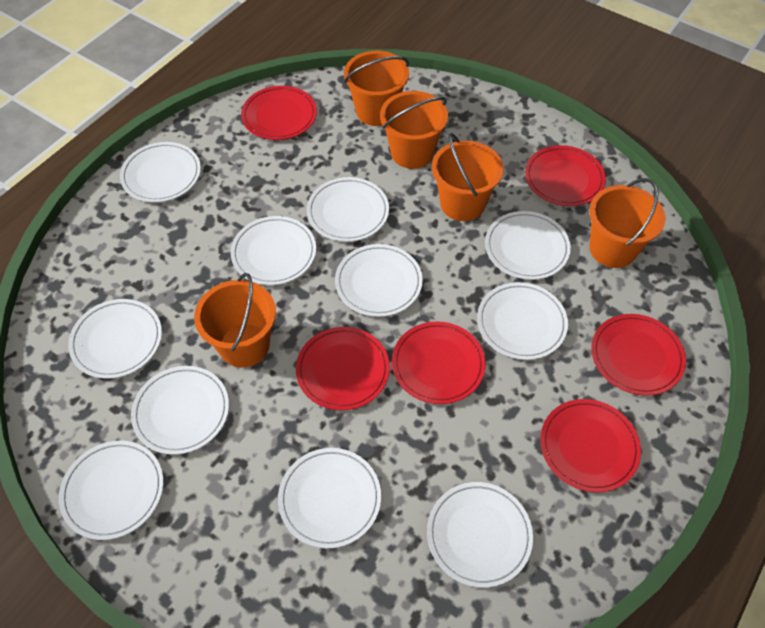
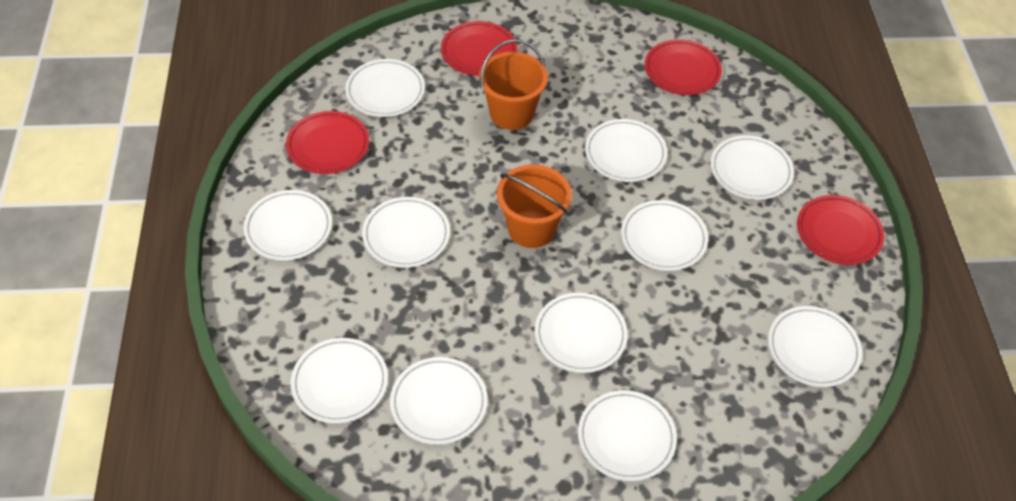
orange bucket: [194,273,276,368] [344,51,409,126] [380,91,448,169] [432,133,503,221] [589,178,665,268] = 5 -> [479,39,548,130] [497,164,572,248] = 2
red plate: [241,86,317,140] [296,327,390,410] [392,321,485,404] [525,145,606,206] [540,399,641,493] [591,314,686,396] = 6 -> [286,111,369,174] [441,21,517,76] [645,39,722,95] [797,195,885,265] = 4

